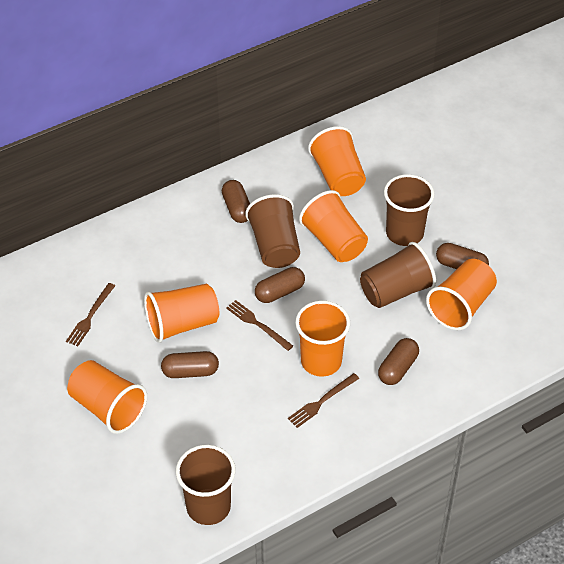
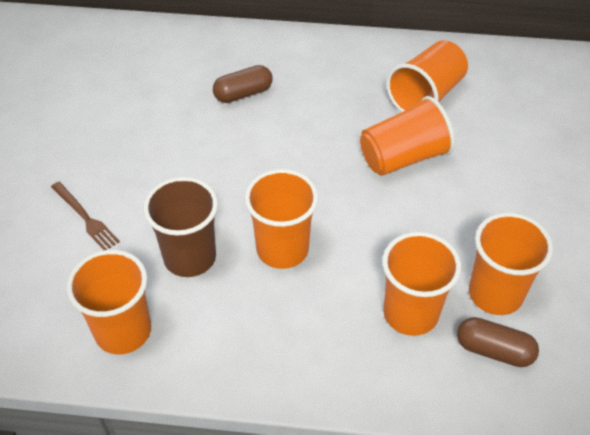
brown capsule: [161,351,219,378] [222,180,250,223] [255,267,305,303] [378,338,419,385] [436,243,489,269] = 5 -> [213,65,273,103] [457,317,539,367] = 2
brown cup: [176,445,235,525] [245,194,300,268] [360,242,436,308] [384,174,435,246] = 4 -> [144,177,218,277] = 1
brown fork: [66,283,115,346] [226,300,293,351] [288,373,359,428] = 3 -> [51,182,120,250] = 1

